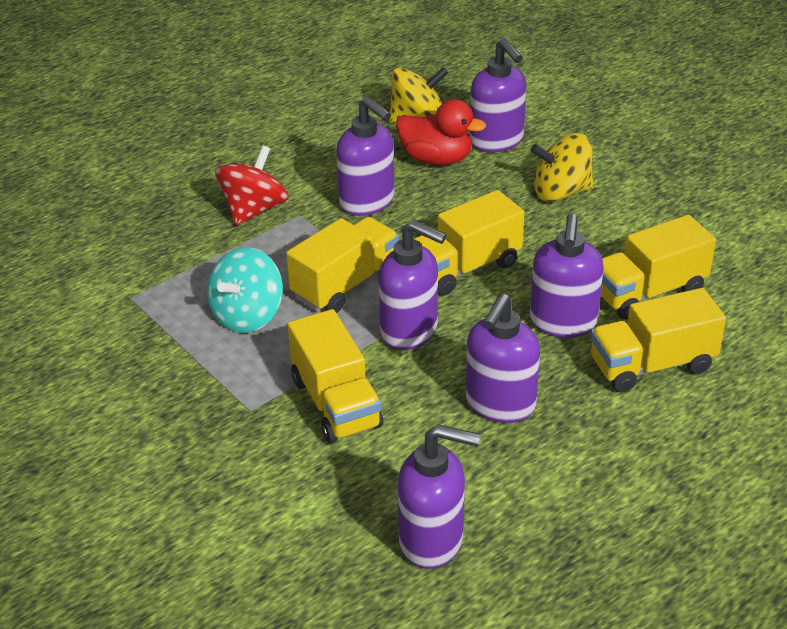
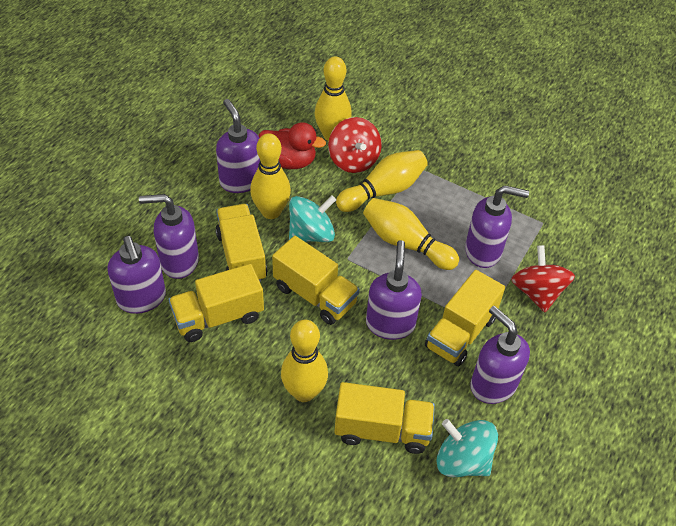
red spinning top: [215,145,289,225] = 1 -> [328,117,382,173] [511,245,575,312] = 2
turquoise spinning top: [207,247,283,333] = 1 -> [289,195,336,242] [437,419,498,477] = 2
yellow bowling pin: none = 0 -> [250,133,291,219] [281,320,328,402] [314,56,352,141] [336,150,428,212] [363,198,459,270] = 5
yellow spinning top: [389,67,448,123] [531,133,594,202] = 2 -> none = 0

